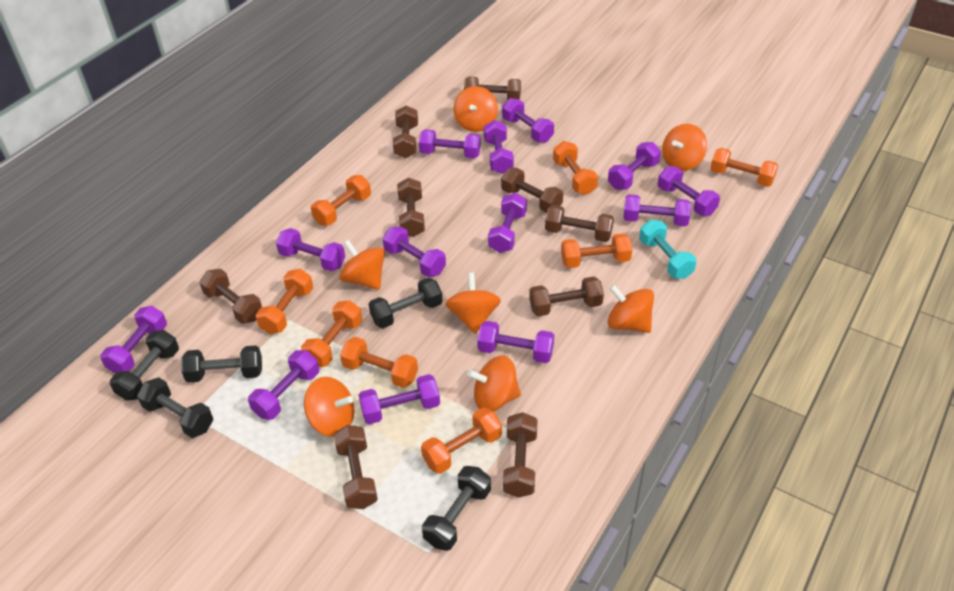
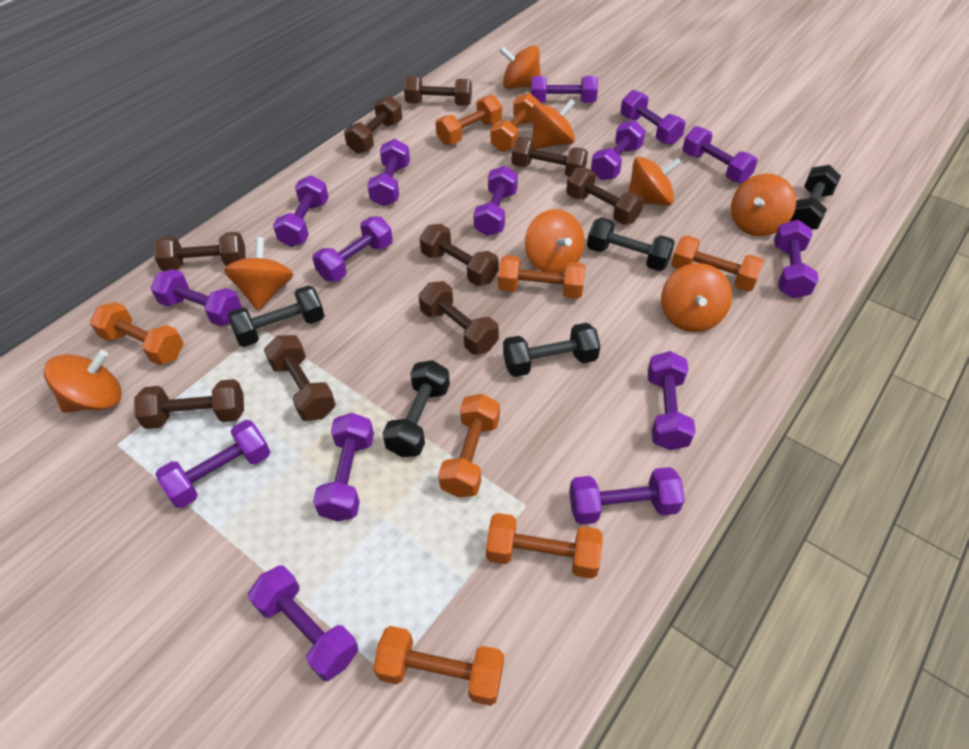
orange spinning top: [304,377,354,437] [339,240,385,290] [445,273,501,334] [454,86,498,132] [467,355,521,411] [608,285,654,333] [662,124,707,171] = 7 -> [44,350,121,413] [224,237,293,310] [499,45,541,89] [525,209,585,274] [532,99,575,149] [628,157,682,206] [661,263,732,332] [731,174,796,236] = 8
purple dumbbell: [100,306,167,373] [248,350,319,420] [276,228,345,271] [359,374,440,424] [382,226,446,277] [419,129,481,158] [477,321,554,363] [484,120,514,174] [488,193,527,253] [502,98,554,143] [608,142,661,190] [623,194,691,227] [658,166,720,216] = 13 -> [151,269,242,326] [155,420,270,508] [248,566,358,681] [273,175,329,247] [312,216,393,282] [313,413,374,521] [367,139,410,206] [473,166,518,236] [531,76,598,103] [569,467,685,525] [591,120,646,180] [620,90,685,145] [647,351,695,450] [682,126,758,183] [774,220,818,299] = 15
turquoise dumbbell: [639,219,697,279] = 1 -> none = 0

